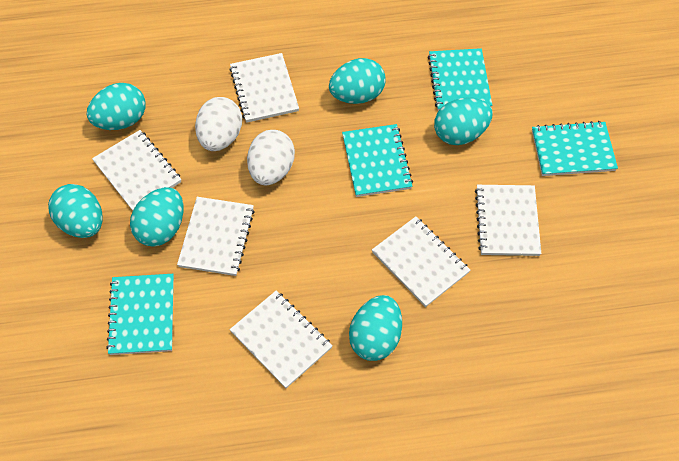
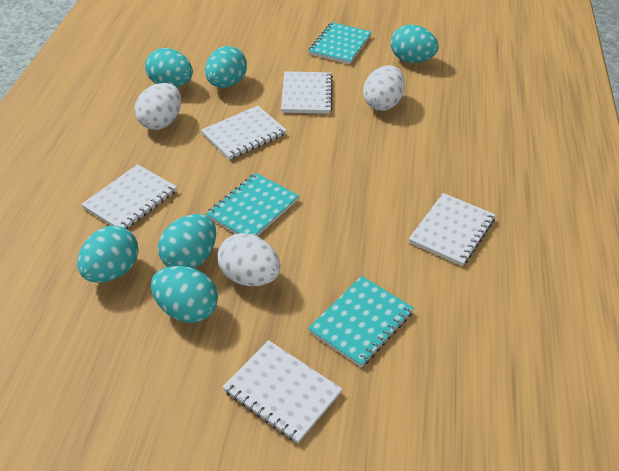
turquoise notebook: [106,274,174,355] [342,124,413,197] [428,48,492,111] [532,121,618,176] = 4 -> [206,173,299,236] [308,276,414,367] [309,22,371,64] = 3
white egg: [195,97,242,151] [247,130,295,185] = 2 -> [135,83,181,130] [217,233,281,286] [363,65,405,111] = 3
white notebook: [92,130,181,211] [177,197,254,276] [230,53,299,123] [230,290,333,388] [372,216,470,307] [475,185,541,256] = 6 -> [81,164,177,229] [201,106,287,160] [223,340,342,443] [281,71,333,114] [409,193,496,266] = 5

